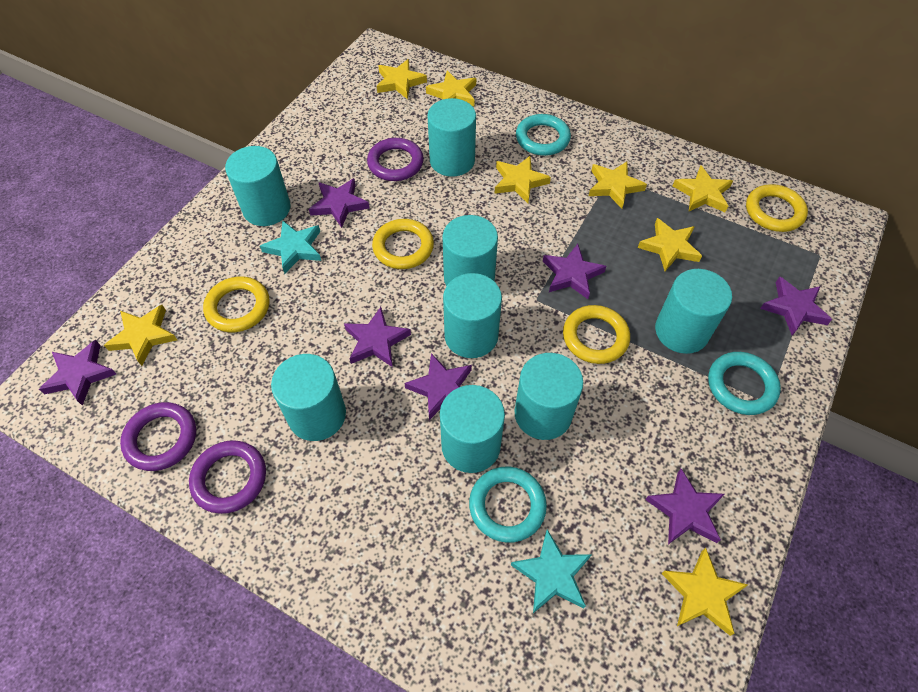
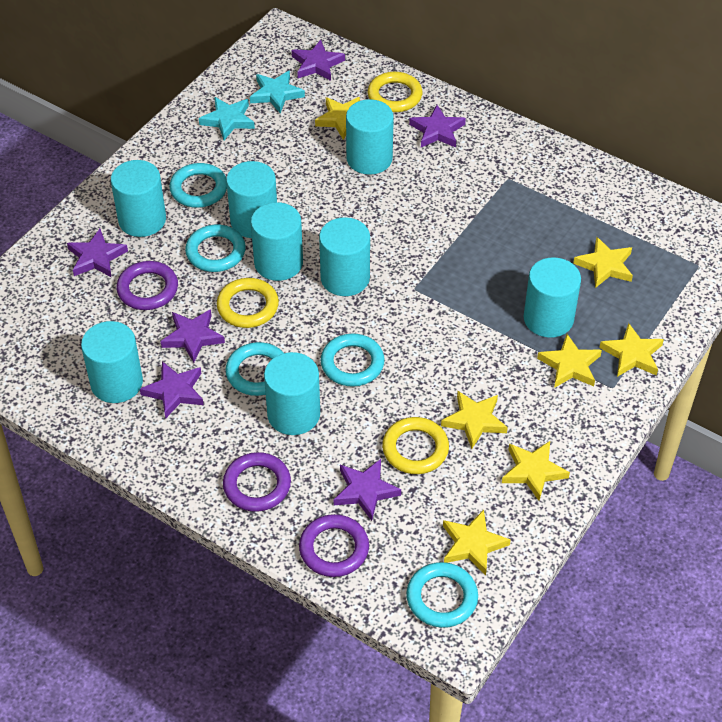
purple star: [39,340,116,406] [309,178,370,228] [344,307,411,367] [404,353,472,420] [543,244,606,299] [645,469,725,544] [760,277,832,336] = 7 -> [67,229,128,278] [140,361,204,418] [160,309,225,363] [292,40,345,81] [334,459,401,521] [409,105,466,148] = 6
turquoise ring: [469,467,547,543] [516,114,571,156] [708,352,781,415] = 3 -> [169,163,227,208] [185,225,246,272] [225,342,284,396] [321,333,385,387] [406,562,478,628] = 5
yellow ring: [203,276,270,332] [372,219,434,269] [563,305,630,364] [746,184,808,232] = 4 -> [217,278,279,328] [368,72,422,112] [382,417,449,474] = 3
yellow star: [104,305,177,366] [377,59,427,99] [426,71,476,106] [494,156,551,203] [589,161,647,209] [638,218,702,271] [661,548,748,636] [673,166,733,212] = 8 -> [315,97,360,140] [441,391,508,449] [443,510,511,575] [502,441,570,501] [537,334,602,388] [573,237,633,288] [599,323,664,377] = 7

